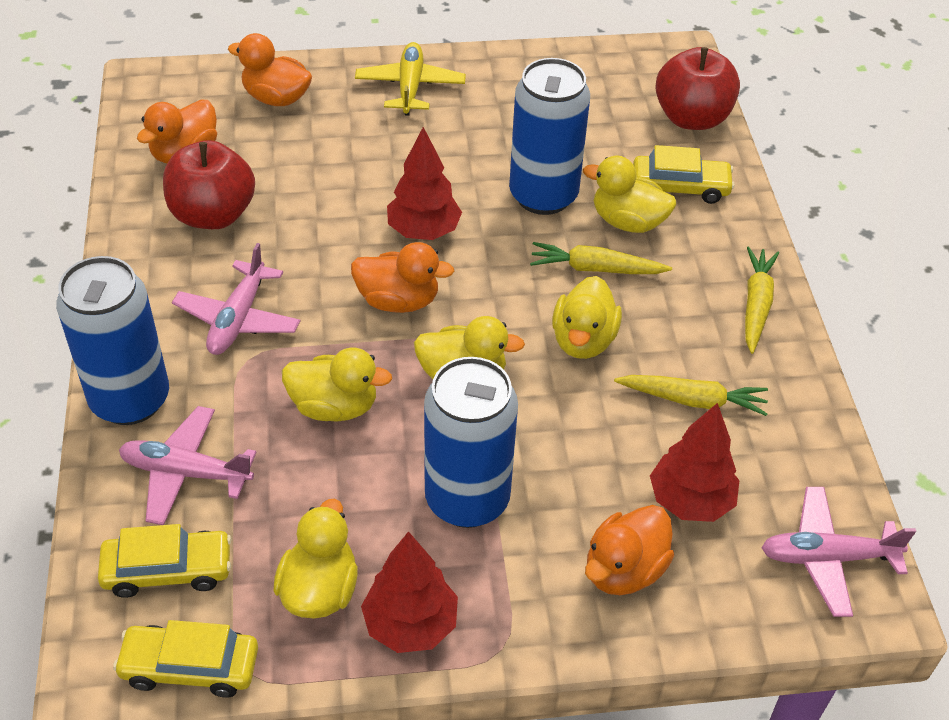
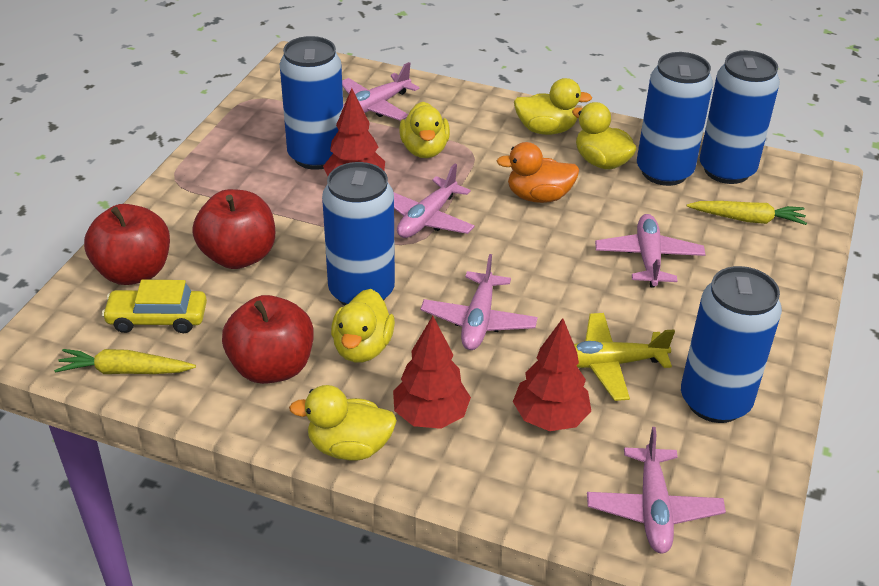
blue can: [56,256,169,425] [424,357,518,528] [509,58,590,215] = 3 -> [280,36,343,170] [322,162,395,305] [637,52,713,186] [681,266,782,423] [700,51,780,184] = 5
orange duck: [137,100,217,164] [228,33,312,106] [351,242,455,313] [585,505,674,595] = 4 -> [496,142,579,203] = 1
pink plane: [119,406,257,525] [172,243,300,355] [761,487,916,617] = 3 -> [342,62,419,121] [394,164,475,238] [421,254,538,350] [587,427,726,554] [595,214,706,288] = 5
red apple: [163,140,255,229] [655,47,740,130] = 2 -> [84,204,170,285] [192,189,275,269] [222,295,313,384] = 3
yellow car: [98,524,232,598] [113,620,258,698] [633,145,735,204] = 3 -> [102,280,207,333] = 1
yellow carrot: [530,242,672,274] [614,375,768,416] [745,247,779,354] = 3 -> [54,349,196,374] [687,201,807,225] = 2

